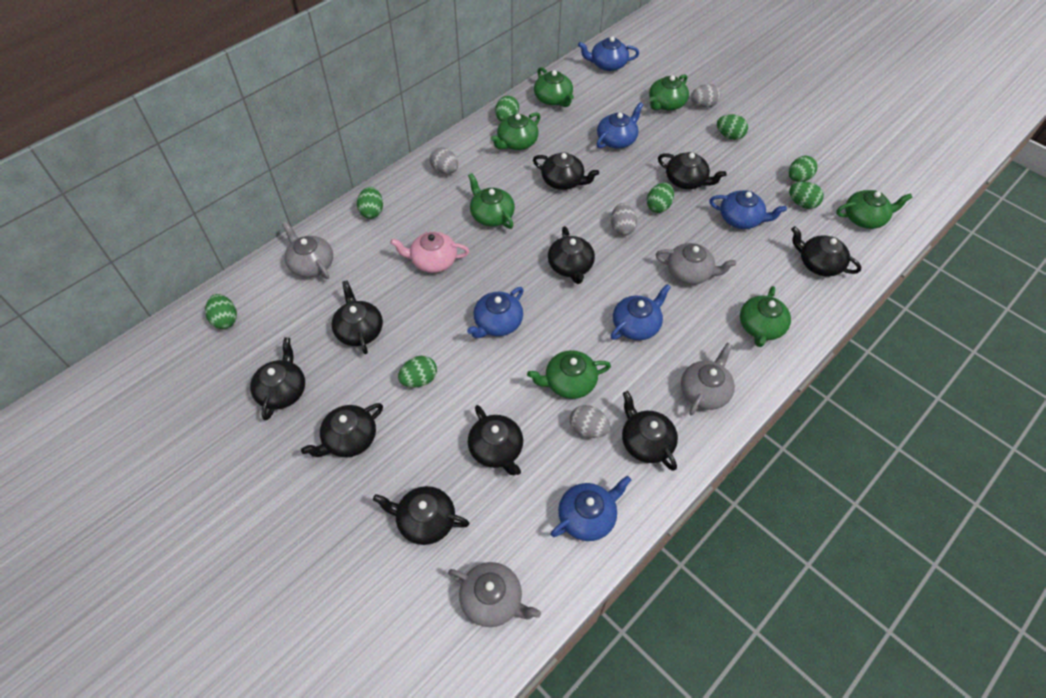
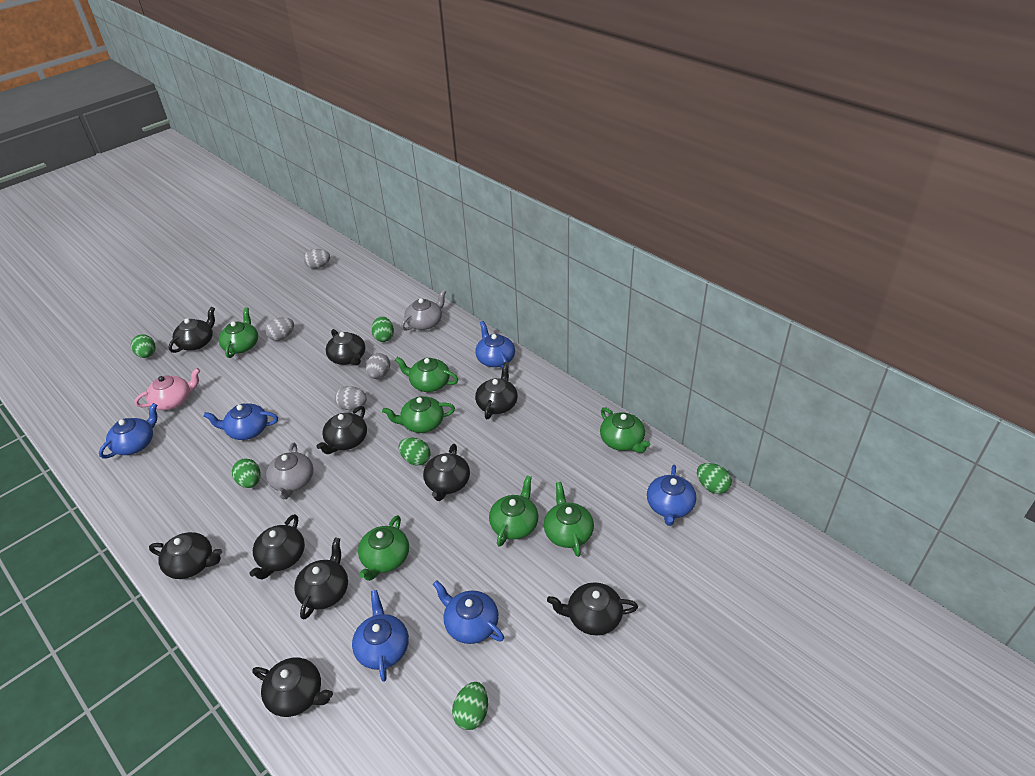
green egg: [205,294,237,329] [357,187,383,219] [398,356,437,388] [495,96,519,122] [647,183,674,213] [717,114,748,140] [789,156,818,182] [789,182,824,209] = 8 -> [131,334,155,358] [232,458,261,488] [371,316,394,342] [399,438,431,466] [452,682,488,730] [697,463,732,494] = 6
grey teapot: [282,221,333,279] [448,562,541,627] [656,243,736,285] [681,343,735,416] = 4 -> [266,443,313,499] [401,289,446,331] = 2

